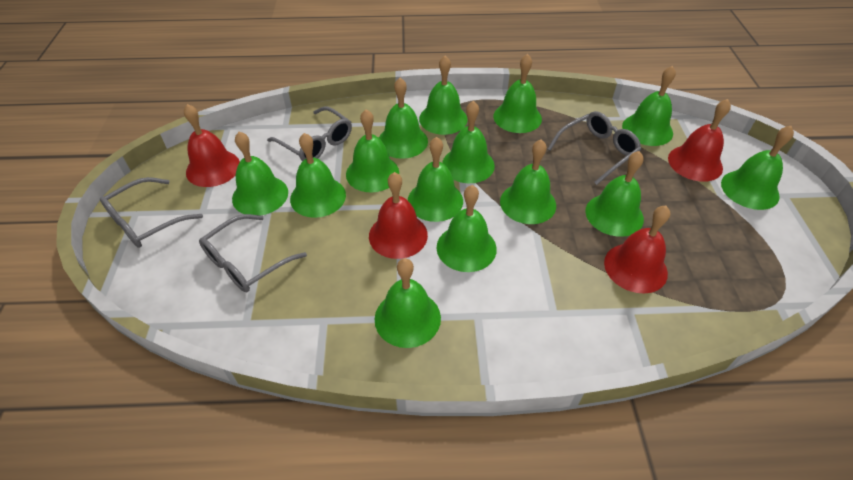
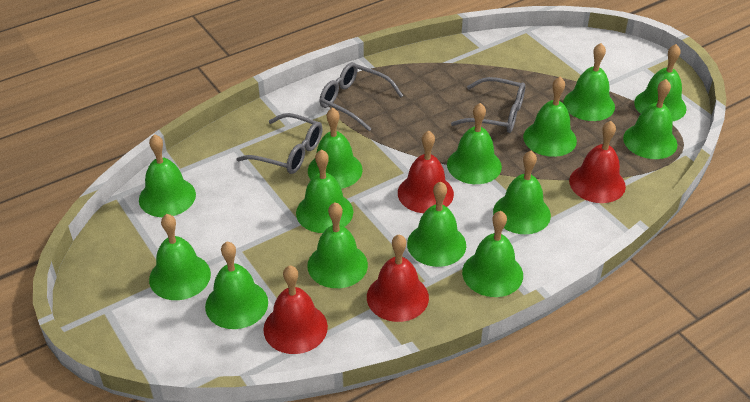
grey glasses: [100,177,203,248] [199,214,307,292] [267,106,352,161] [548,111,641,185] = 4 -> [236,113,323,174] [320,62,403,131] [451,77,525,133] = 3

